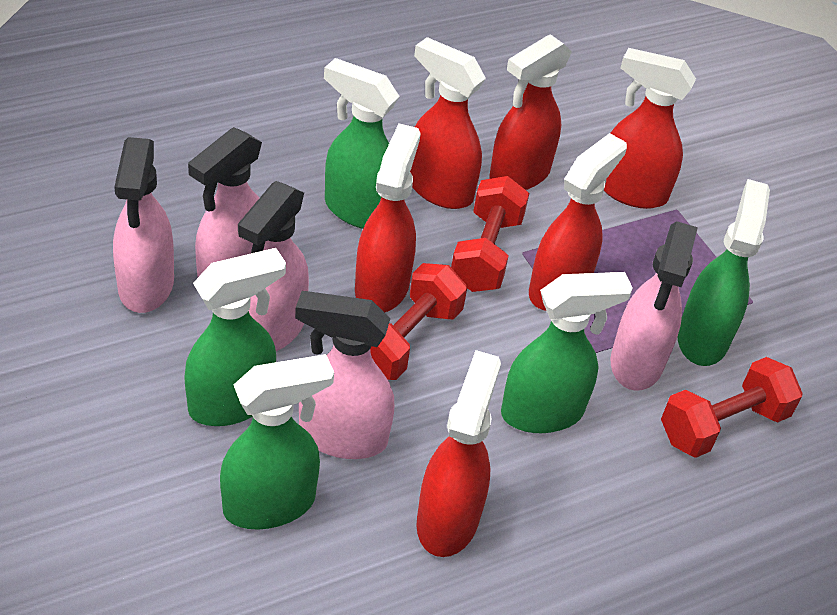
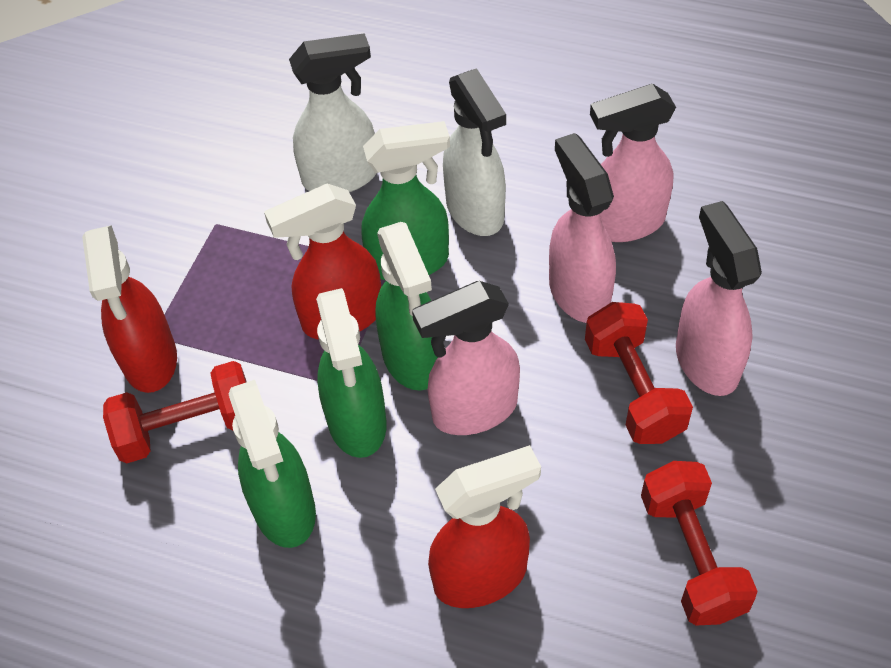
green spray bottle: [184,248,286,426] [220,354,334,530] [324,58,400,229] [501,272,633,433] [678,179,770,366] = 5 -> [228,380,316,548] [316,288,386,458] [362,121,450,280] [375,222,438,390] = 4
pink spray bottle: [113,137,174,313] [188,127,262,277] [238,181,309,351] [295,291,394,459] [611,221,698,391] = 5 -> [412,281,520,435] [549,133,616,323] [590,84,676,242] [676,201,762,396] = 4
red spray bottle: [355,124,421,313] [410,37,486,209] [416,350,501,557] [490,34,572,190] [529,133,627,311] [604,48,696,209] = 6 -> [82,225,177,393] [264,184,381,340] [428,445,541,608] = 3
white spray bottle: none = 0 -> [289,33,376,192] [443,68,506,236] = 2

